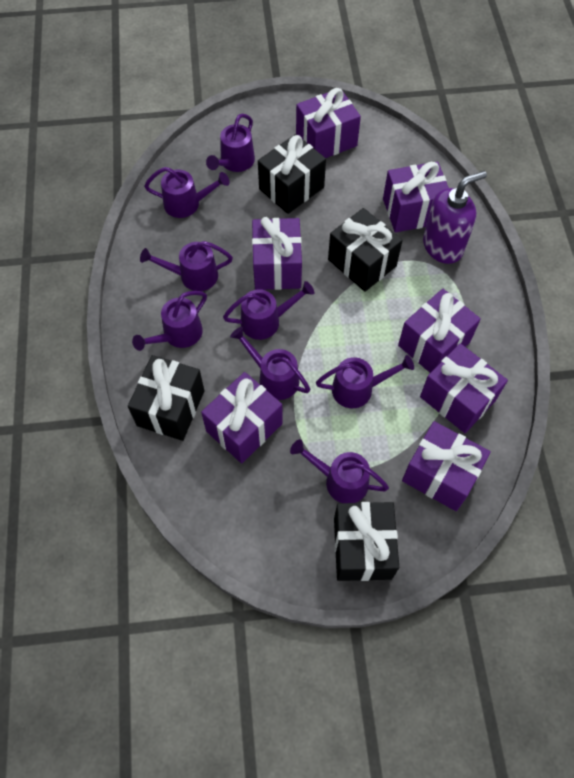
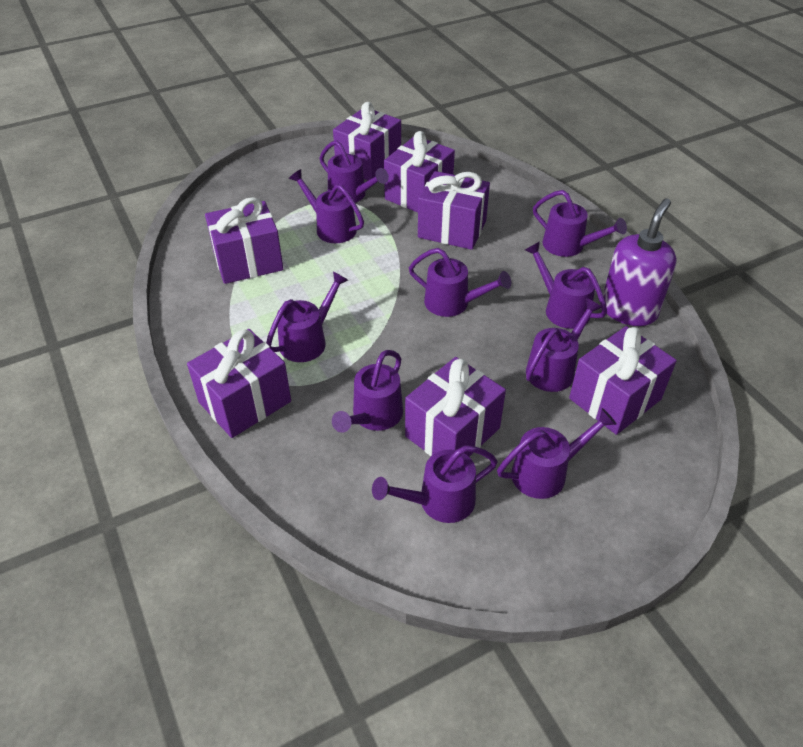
black gift: [128,355,204,441] [258,134,326,214] [328,208,403,292] [334,502,399,581] = 4 -> none = 0
purple watering can: [132,291,207,351] [140,241,233,291] [144,167,229,218] [206,114,255,172] [223,281,314,340] [230,326,310,400] [290,439,389,503] [316,355,414,408] = 8 -> [266,271,348,362] [289,169,364,243] [319,140,389,203] [332,350,403,433] [372,445,498,523] [409,248,511,317] [497,408,617,499] [525,241,607,329] [526,298,603,392] [533,190,627,257] = 10

